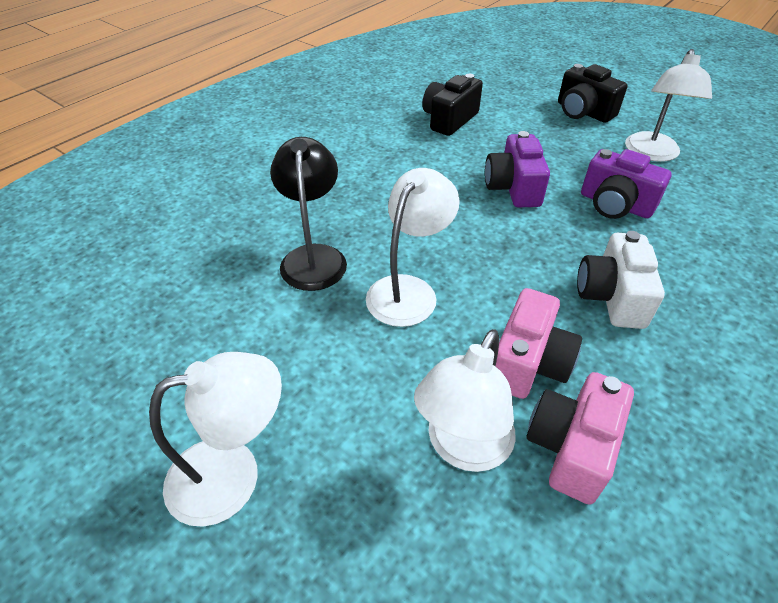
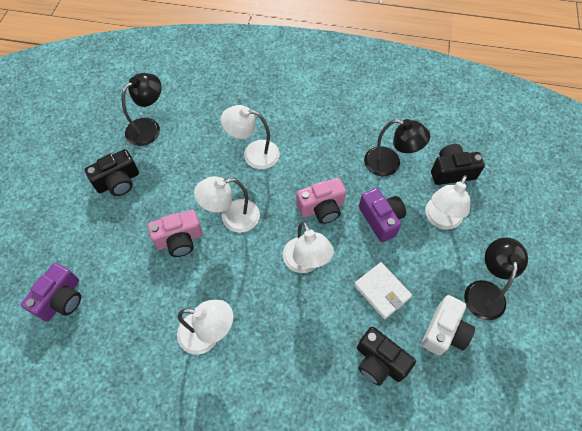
black camera: [422,74,483,136] [558,64,628,123] = 2 -> [84,149,139,196] [357,327,416,386] [431,144,485,185] = 3
black lamp: [270,137,347,291] = 1 -> [122,73,162,146] [364,119,430,176] [464,237,528,320] = 3
white lamp: [149,352,282,527] [366,168,460,327] [414,329,516,472] [625,49,712,162] = 4 -> [177,300,233,354] [194,176,260,233] [221,105,280,169] [283,221,334,273] [425,175,471,230] = 5
white wallet: none = 0 -> [354,262,412,319] = 1

